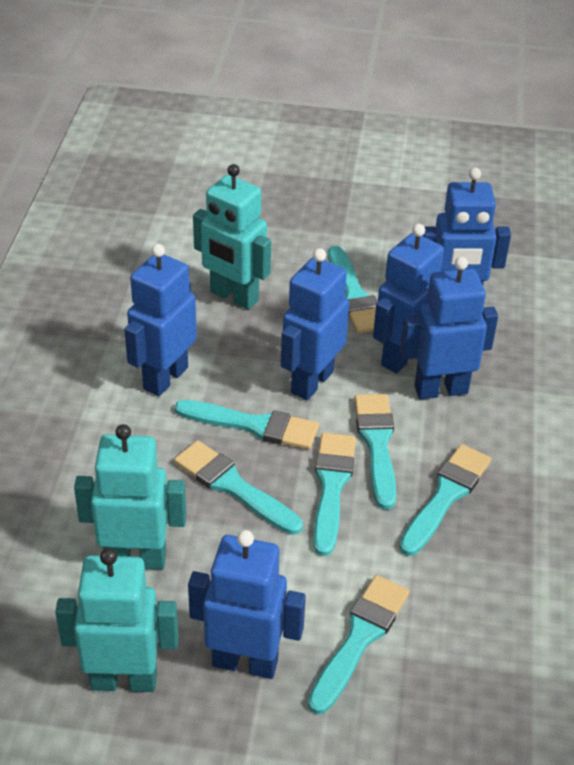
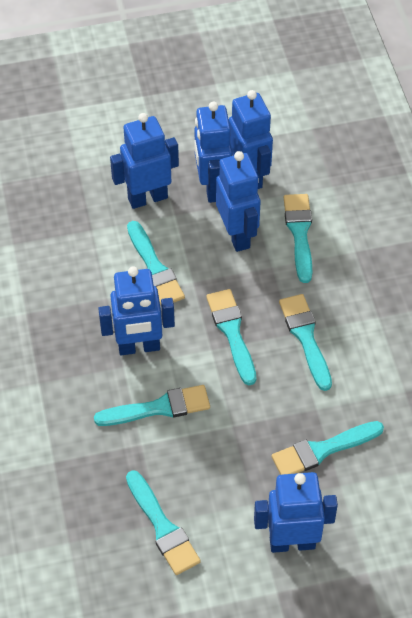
turquoise robot: [55,548,179,692] [74,424,187,570] [193,164,271,310] = 3 -> none = 0

